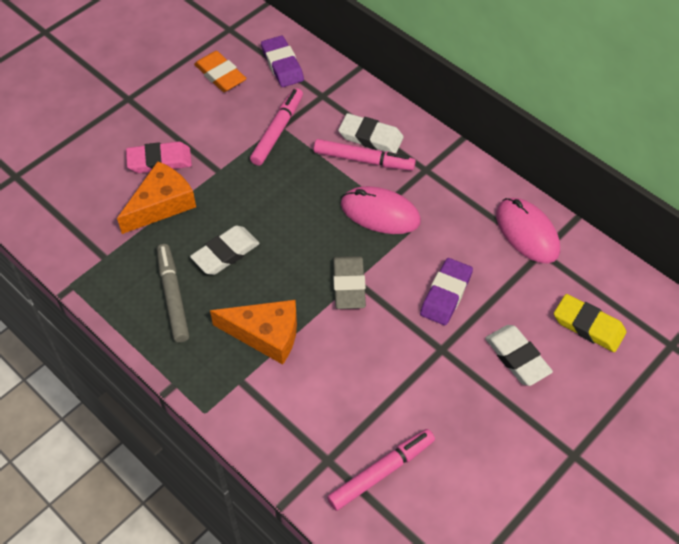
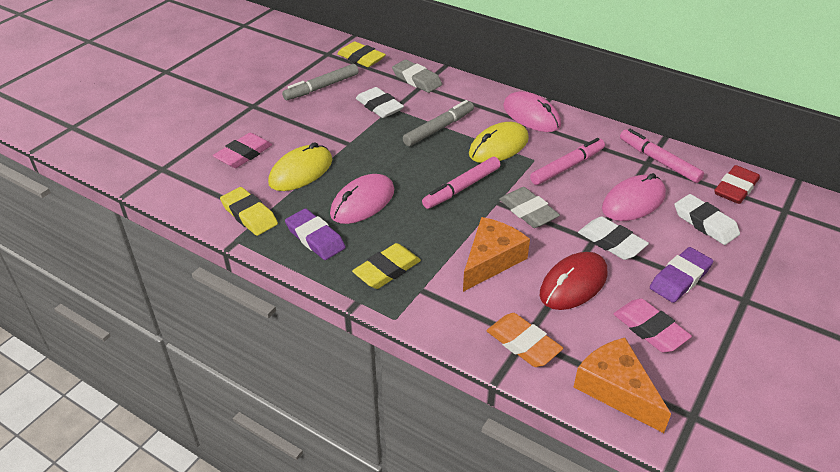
grey eraser: [333,256,366,309] = 1 -> [392,59,442,93] [499,187,560,228] = 2
grey marker: [157,244,189,343] = 1 -> [282,64,359,100] [403,100,474,146] = 2
pink eraser: [126,142,192,173] = 1 -> [213,133,272,168] [613,298,692,352] = 2
pink mouse: [341,186,421,234] [496,198,560,263] = 2 -> [330,174,394,224] [503,91,561,132] [602,173,666,221] = 3
red eraser: none = 0 -> [714,165,760,204] = 1
red mouse: none = 0 -> [540,252,607,310] = 1
yellow eraser: [554,294,626,352] = 1 -> [220,187,278,236] [337,41,386,67] [352,243,421,289] = 3
yellow mouse: none = 0 -> [268,142,332,191] [469,122,529,163] = 2

